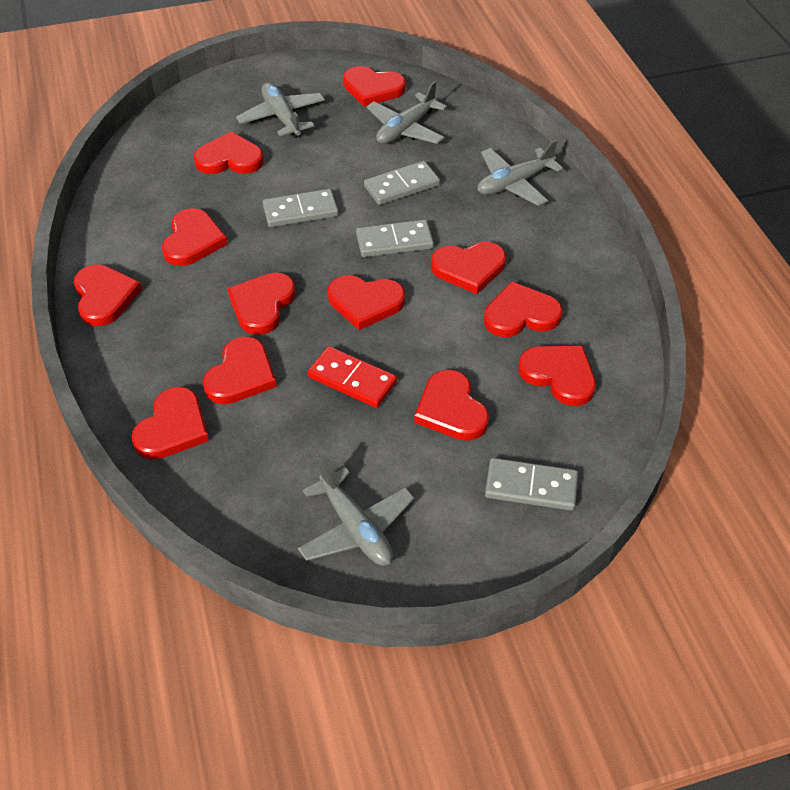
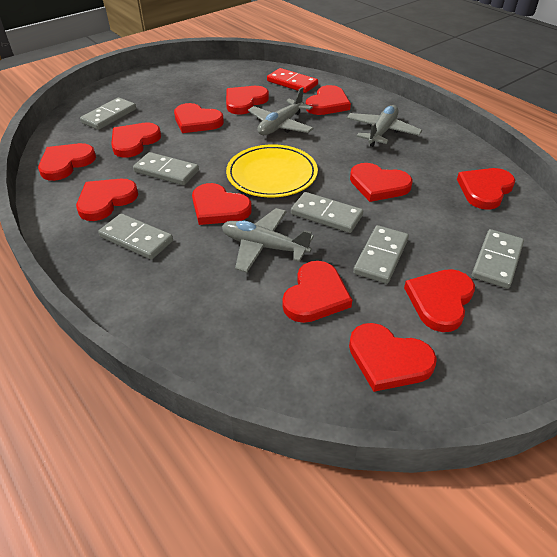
grey domino: [263,189,339,227] [356,219,434,257] [364,161,440,205] [485,458,578,511] = 4 -> [80,97,136,130] [98,213,173,260] [133,152,199,185] [291,192,363,233] [353,225,409,284] [472,229,524,289] = 6
grey plane: [236,82,325,138] [298,459,414,566] [367,81,447,144] [477,140,563,206] = 4 -> [222,208,314,273] [248,87,314,135] [346,105,422,147] = 3
yellow plate: none = 0 -> [226,144,318,197] = 1

